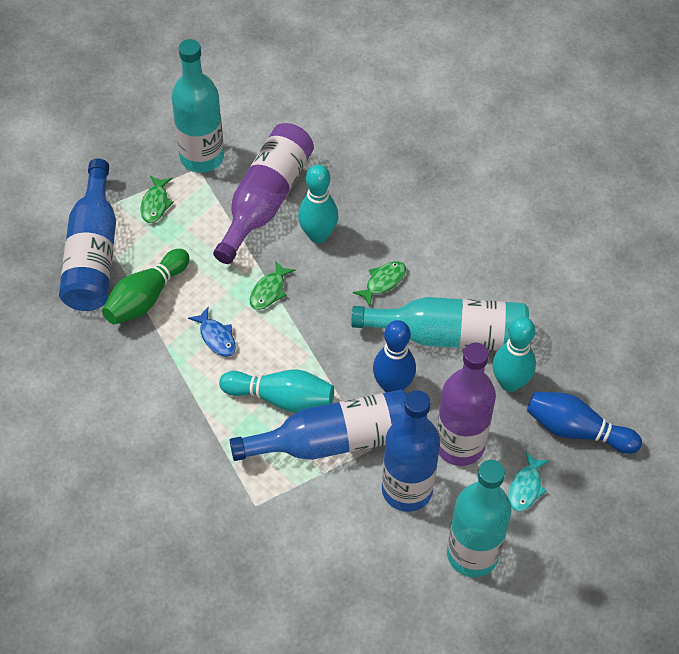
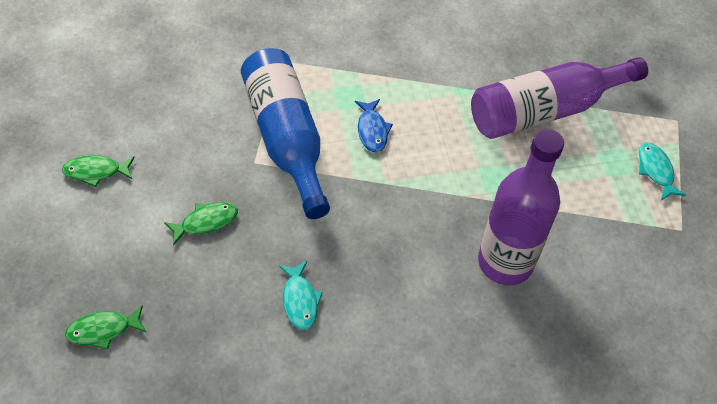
blue bottle: [59,159,116,311] [230,390,408,461] [382,390,440,512] = 3 -> [241,48,330,219] = 1
blue bowling pin: [373,320,416,393] [527,392,642,454] = 2 -> none = 0
green bowling pin: [102,249,190,325] = 1 -> none = 0
turquoise bottle: [172,39,224,173] [351,297,529,351] [447,460,512,577] = 3 -> none = 0
turquoise bowling pin: [219,370,334,413] [298,164,338,243] [492,317,536,392] = 3 -> none = 0
turquoise fish: [508,452,550,512] = 1 -> [279,261,323,330] [639,143,686,201] = 2

